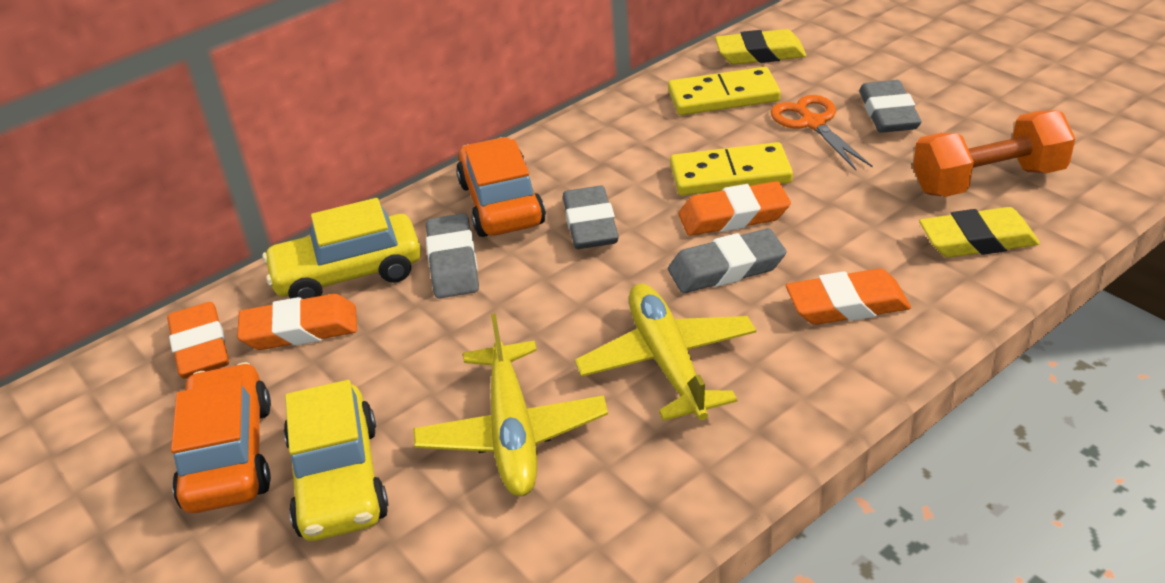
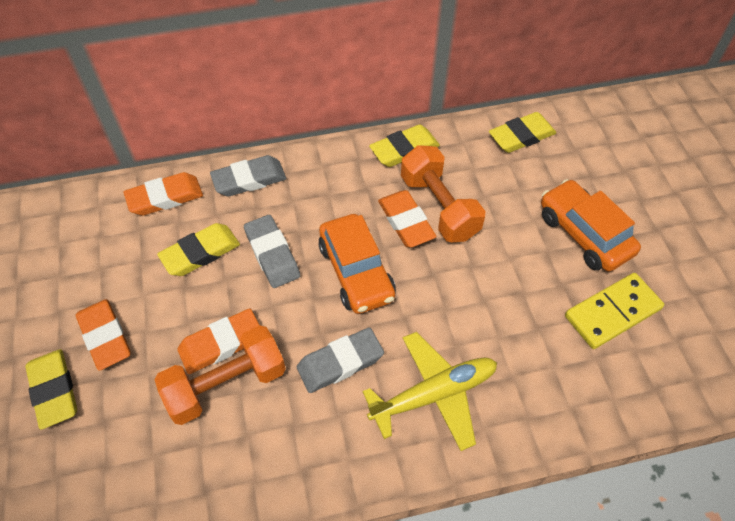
grey eraser: [426,213,479,298] [563,186,619,249] [668,228,787,293] [859,80,921,133] = 4 -> [210,155,286,196] [244,215,300,288] [297,327,384,393] = 3
orange dumbbell: [913,110,1075,197] = 1 -> [154,325,286,425] [401,145,485,243] = 2
orange scissors: [771,95,873,170] = 1 -> none = 0
yellow car: [262,198,421,299] [284,380,388,541] = 2 -> none = 0
yellow domino: [668,67,781,115] [670,142,793,196] = 2 -> [565,273,664,349] = 1
yellow eraser: [715,29,807,64] [919,207,1040,258] = 2 -> [25,349,77,430] [157,223,240,276] [369,125,440,167] [489,112,556,153] = 4
yellow plane: [413,313,608,496] [575,283,756,421] = 2 -> [363,332,497,451] = 1

